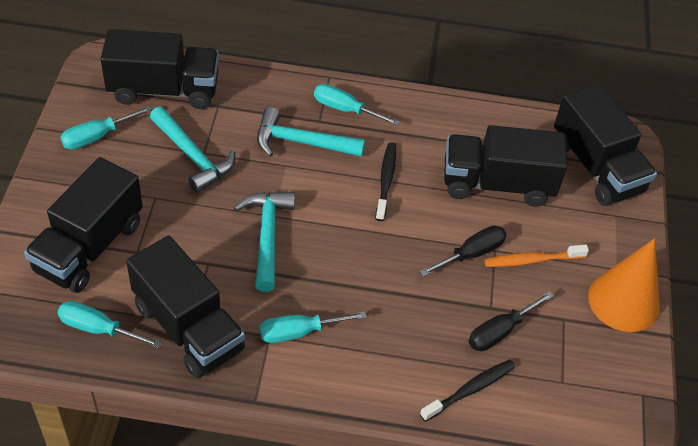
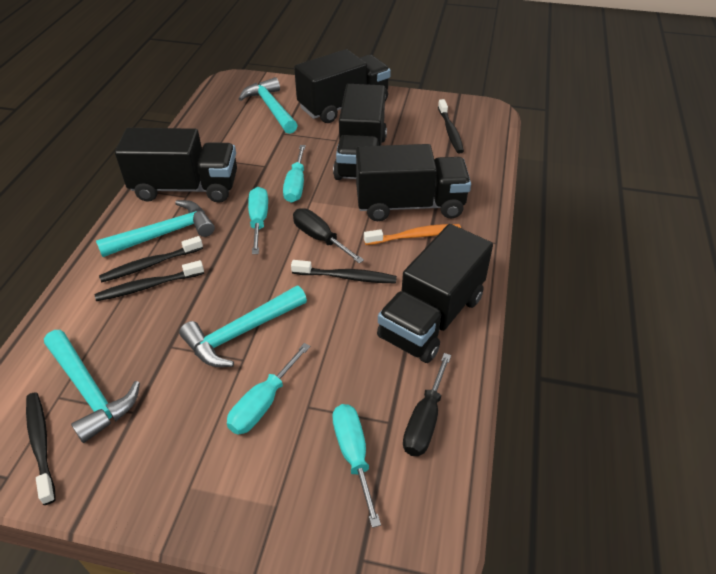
black toothbrush: [375,142,396,221] [420,359,515,422] = 2 -> [26,392,56,505] [95,260,204,301] [99,236,203,282] [291,260,397,283] [438,99,464,153] = 5
orange cone: [588,238,660,332] = 1 -> none = 0
turquoise hammer: [150,106,235,193] [234,192,295,292] [257,107,365,157] = 3 -> [44,330,140,443] [96,200,215,257] [179,286,307,367] [239,77,298,134] = 4

